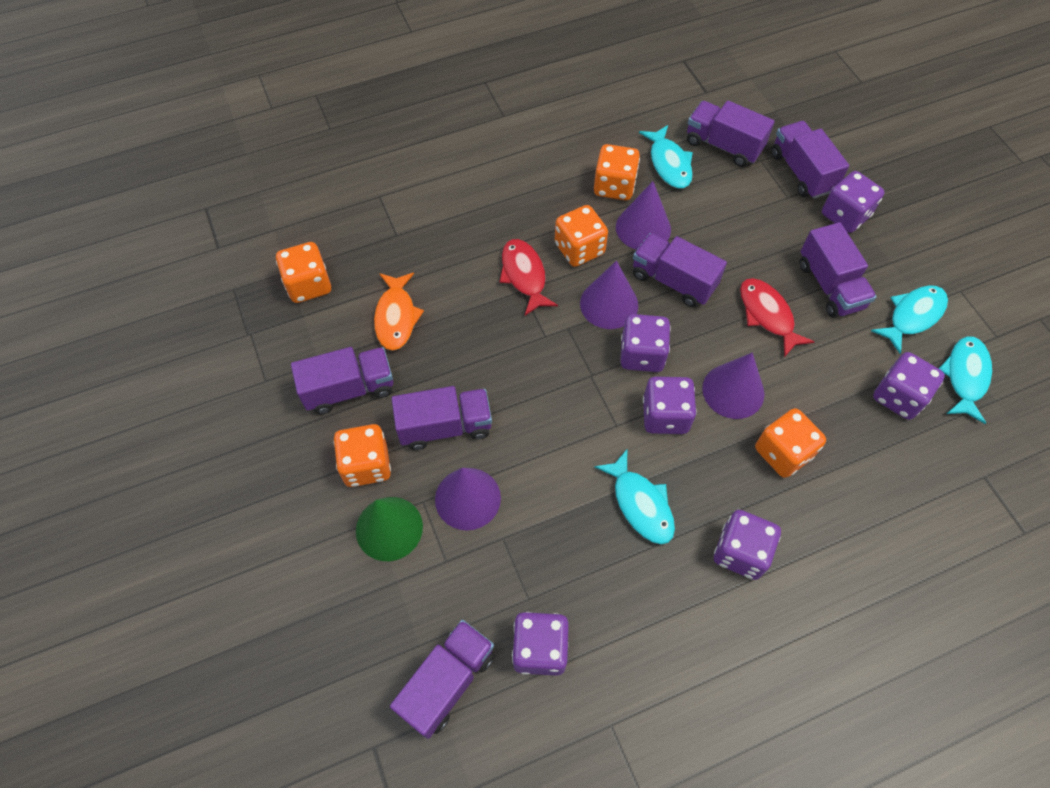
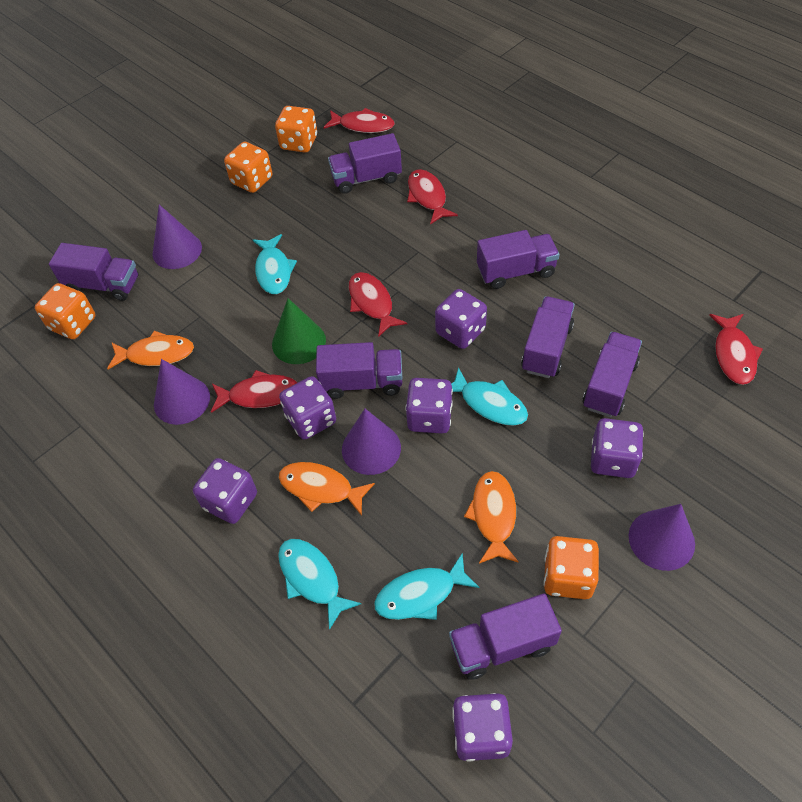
orange dice: [276,242,331,303] [333,424,391,487] [555,205,608,267] [594,144,640,200] [755,408,826,478] = 5 -> [35,283,95,339] [224,142,272,193] [275,106,317,153] [544,536,599,599] = 4
orange fish: [374,272,424,351] = 1 -> [107,331,194,369] [279,462,375,516] [464,471,519,564] = 3
red fish: [499,239,558,316] [740,278,814,357] = 2 -> [211,370,298,413] [323,108,395,133] [349,272,407,337] [407,169,458,225] [709,314,763,385] = 5

